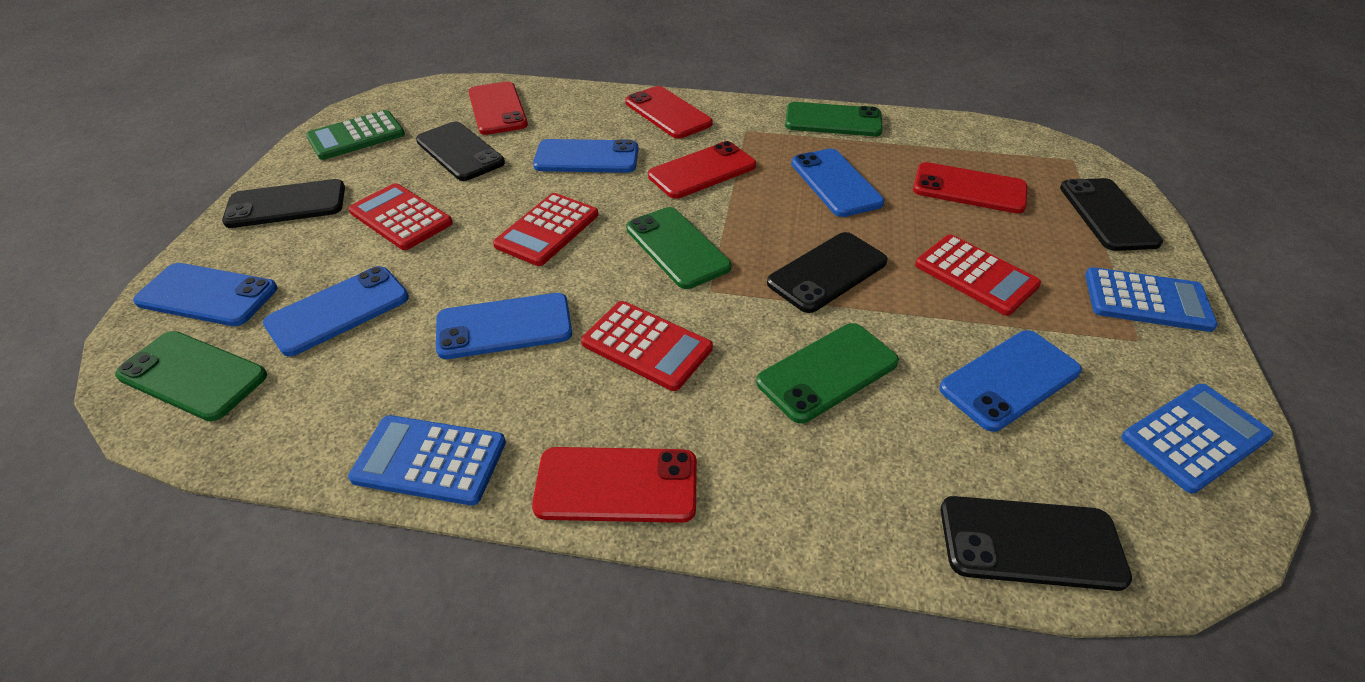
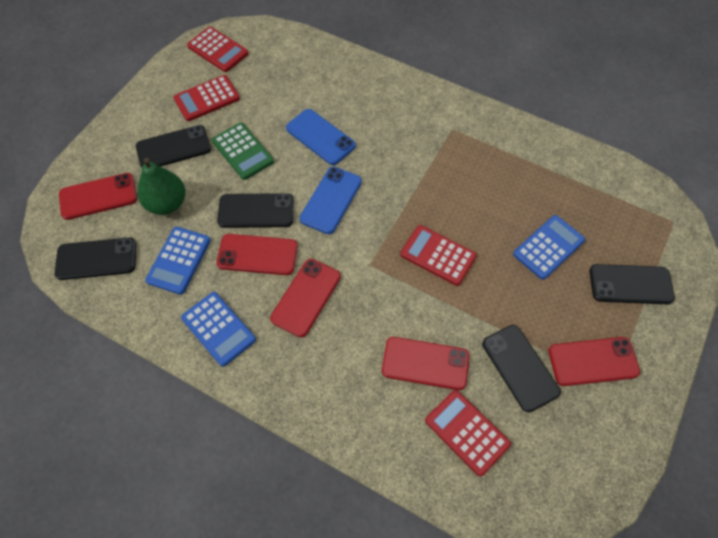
blue phone: [133,263,277,326] [263,266,409,356] [436,293,572,359] [533,139,638,173] [791,149,884,217] [939,330,1082,432] = 6 -> [286,109,356,165] [299,167,362,234] = 2
green pear: none = 0 -> [138,158,185,215] = 1
green phone: [115,331,267,421] [626,207,731,289] [756,323,899,424] [785,102,883,136] = 4 -> none = 0

